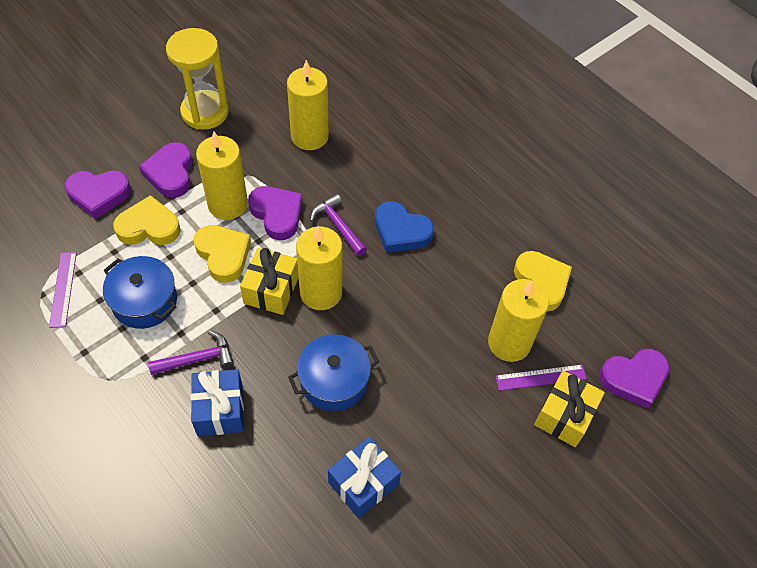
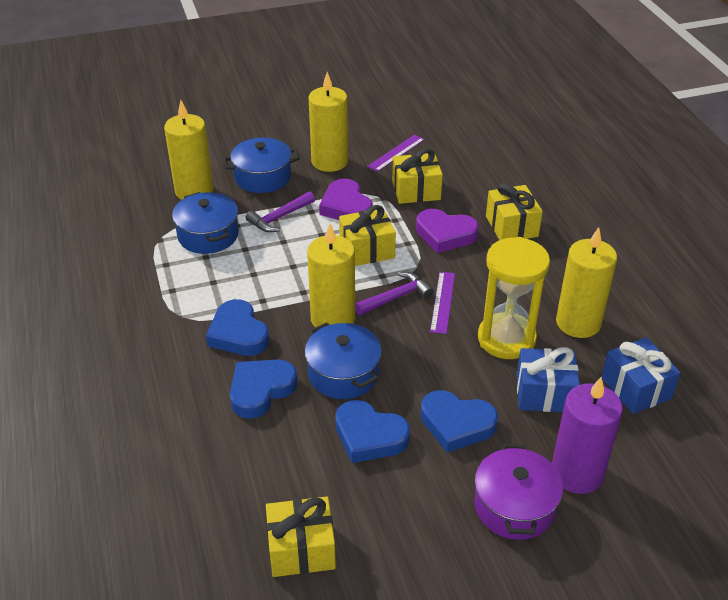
blue heart: [375,201,434,253] = 1 -> [206,299,269,356] [230,359,298,419] [335,400,410,463] [421,390,498,452] = 4
blue pot: [103,256,177,329] [288,334,379,411] = 2 -> [172,192,239,254] [223,137,300,193] [304,322,382,399] = 3
purple candle: none = 0 -> [552,377,623,494] = 1
purple heart: [65,170,131,219] [139,142,193,198] [248,186,302,240] [599,349,670,409] = 4 -> [319,179,373,220] [416,209,479,253] = 2
purple pot: none = 0 -> [474,444,563,540] = 1
yellow gift: [240,248,299,315] [534,370,605,447] = 2 -> [266,497,336,577] [339,205,396,266] [392,149,443,204] [486,183,543,240] = 4
yellow heart: [113,195,180,245] [193,225,251,283] [514,251,572,311] = 3 -> none = 0

